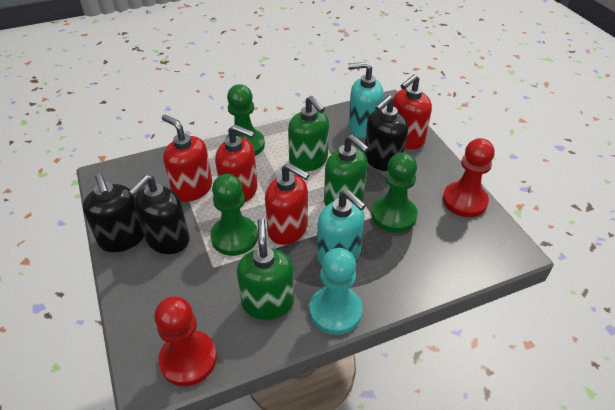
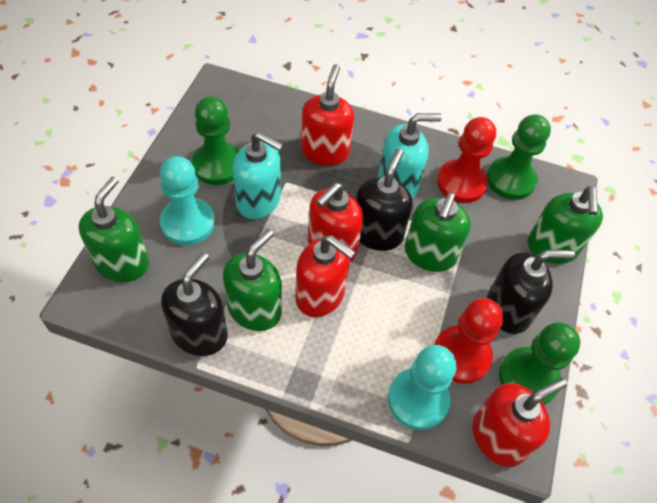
green soap dispenser: [237,218,294,320] [288,96,329,172] [324,134,369,206] = 3 -> [78,177,149,282] [223,229,282,331] [405,192,471,272] [528,186,603,264] = 4
turquoise pawn: [309,248,362,335] = 1 -> [160,156,215,245] [388,345,456,430] = 2

